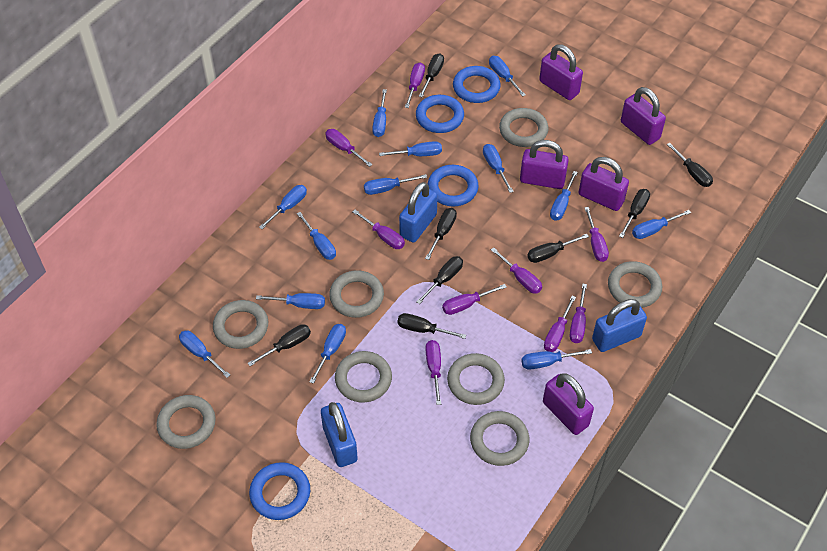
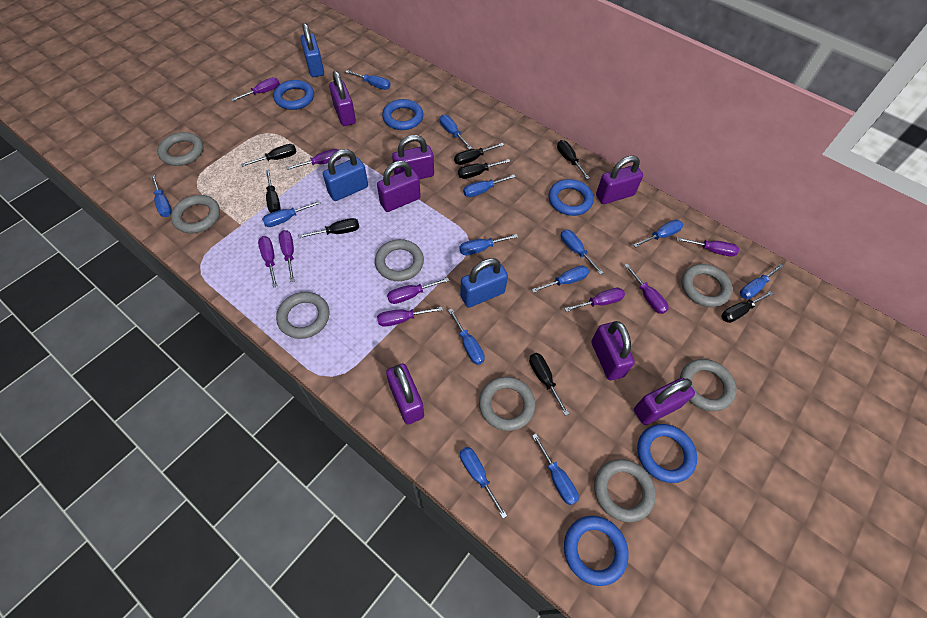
blue ring: [249,462,310,520] [416,95,464,133] [428,165,479,206] [453,66,501,103] = 4 -> [273,80,314,110] [382,99,423,130] [549,179,594,216] [564,516,629,586] [637,424,697,483] = 5
purple padlock: [520,140,569,189] [539,44,583,100] [543,373,594,435] [579,157,629,211] [621,87,666,145] = 5 -> [329,71,356,126] [377,161,421,212] [386,363,424,425] [392,135,434,179] [591,321,635,380] [596,156,643,204] [634,378,695,425] = 7

